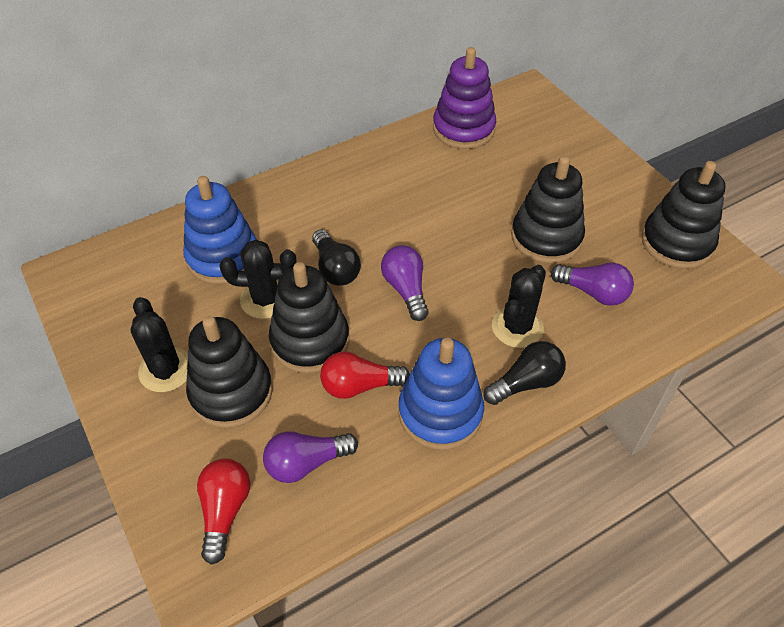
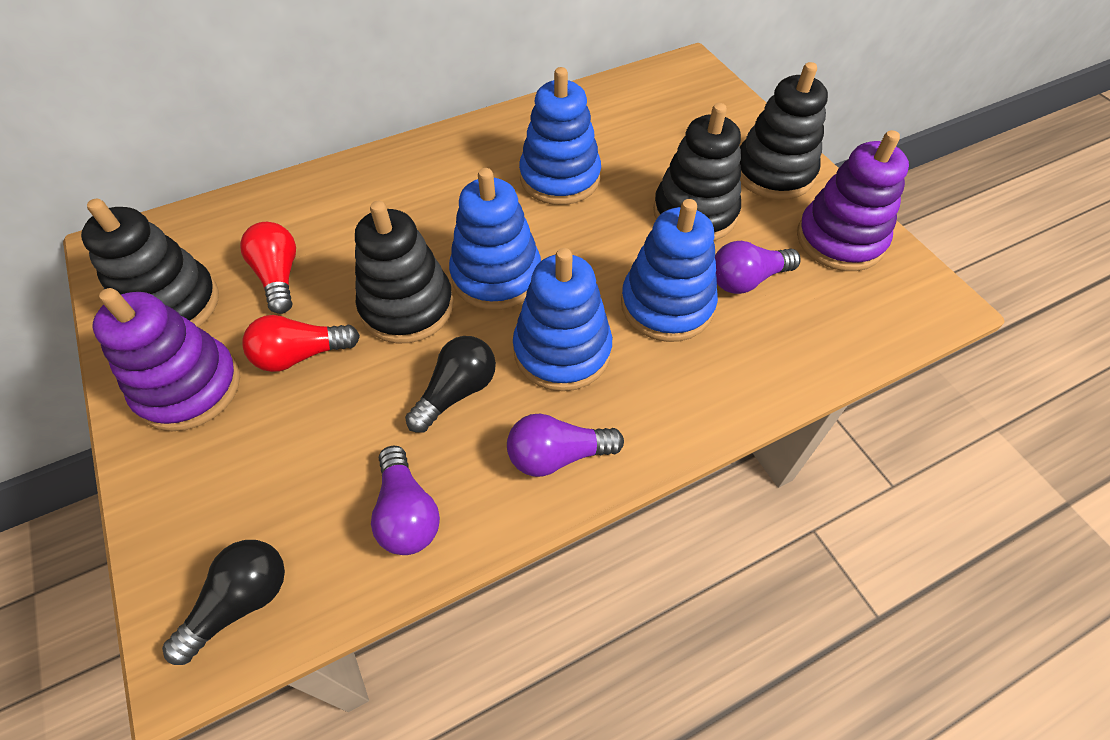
black cactus: [130,297,188,392] [219,240,297,319] [492,265,546,348] = 3 -> none = 0
blue stacking toy: [183,176,257,284] [399,338,484,450] = 2 -> [449,168,541,310] [513,248,612,391] [519,67,601,205] [621,199,718,342] = 4
purple stacking toy: [433,47,496,149] = 1 -> [92,288,240,431] [797,130,909,271] = 2

